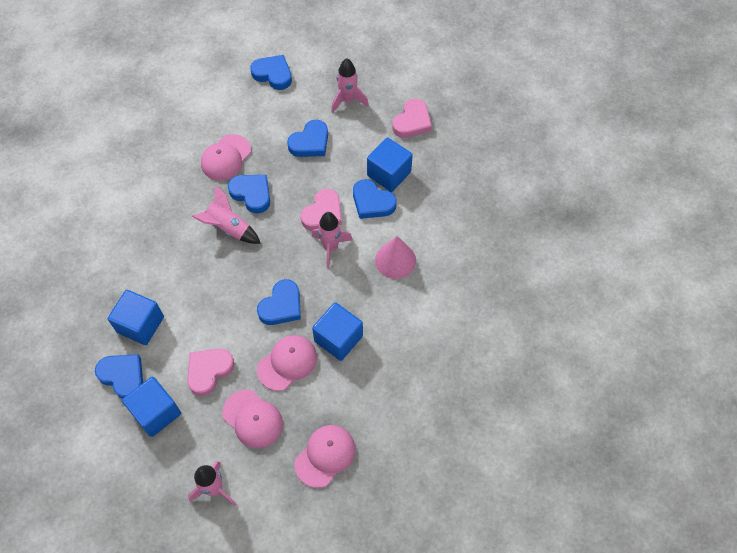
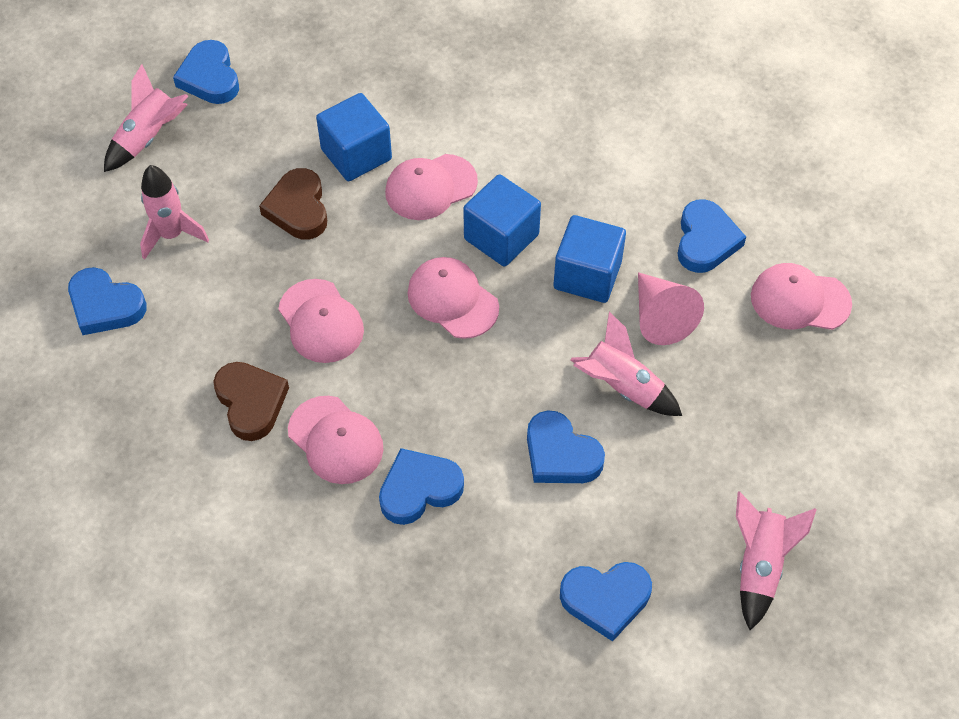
blue cube: [108,290,164,345] [122,377,181,437] [312,302,363,361] [367,137,413,192] = 4 -> [316,93,392,181] [463,174,541,267] [553,215,626,303] = 3
brown heart: none = 0 -> [213,362,289,441] [259,168,327,240] = 2
pink cap: [201,134,251,181] [222,389,283,448] [257,335,317,391] [295,425,356,488] = 4 -> [278,279,364,363] [288,396,383,484] [385,154,478,220] [407,257,499,339] [751,263,852,330] = 5
pink heart: [187,348,235,396] [301,189,342,231] [392,99,432,138] = 3 -> none = 0

